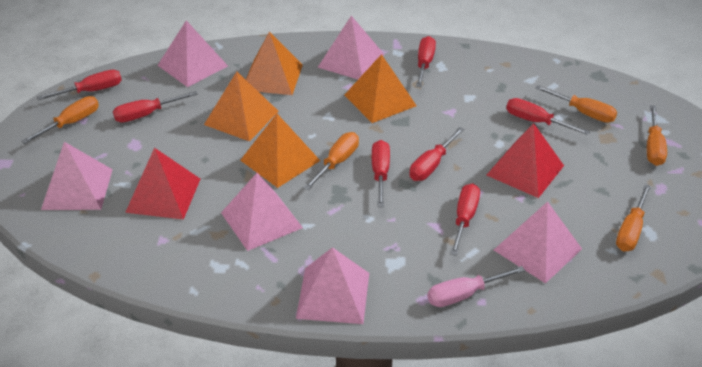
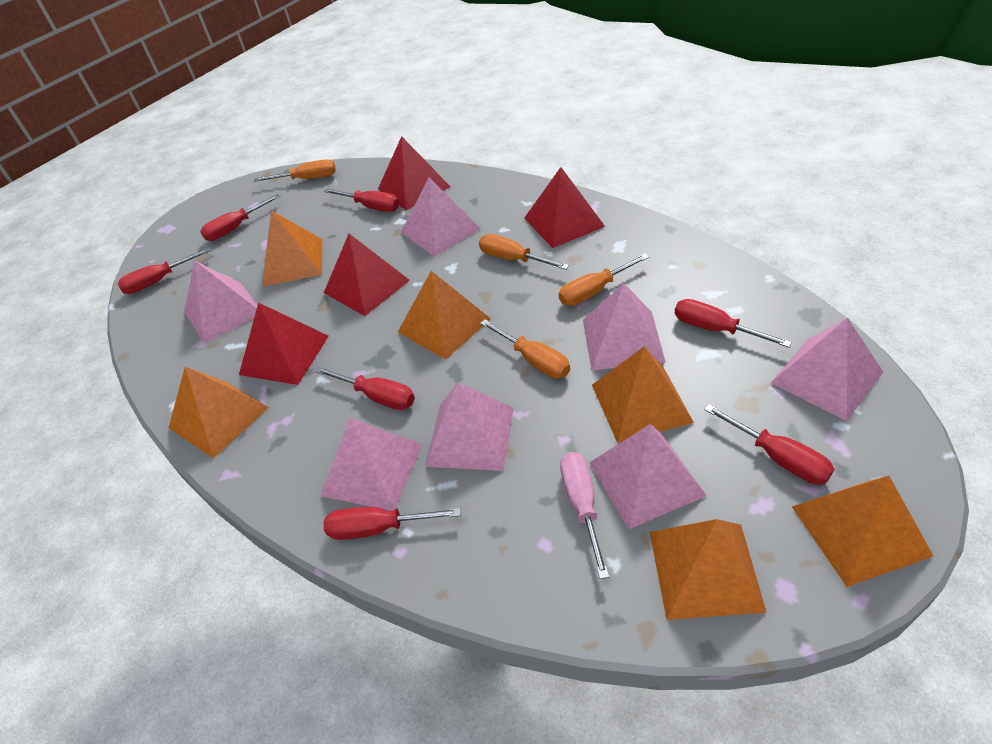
orange pyramid: [204,72,278,142] [240,114,320,188] [246,32,303,95] [345,54,417,123] = 4 -> [169,367,269,458] [262,210,322,287] [398,271,491,360] [592,346,694,443] [650,519,767,620] [792,476,934,587] = 6
orange screwdriver: [21,96,99,144] [304,132,359,190] [536,85,617,123] [616,184,651,251] [647,105,667,166] = 5 -> [254,159,336,182] [479,234,569,270] [480,319,570,379] [559,254,649,306] = 4
pink pyramid: [41,142,113,210] [157,20,228,87] [221,173,303,251] [296,247,369,324] [318,16,385,79] [494,201,582,283] = 6 -> [184,261,257,344] [321,418,423,511] [401,178,481,257] [425,382,514,471] [583,283,666,370] [589,424,707,529] [771,318,883,421] = 7
red pyramid: [125,148,200,220] [487,123,564,198] = 2 -> [239,303,329,385] [324,234,410,316] [378,136,450,210] [524,167,605,248] = 4

